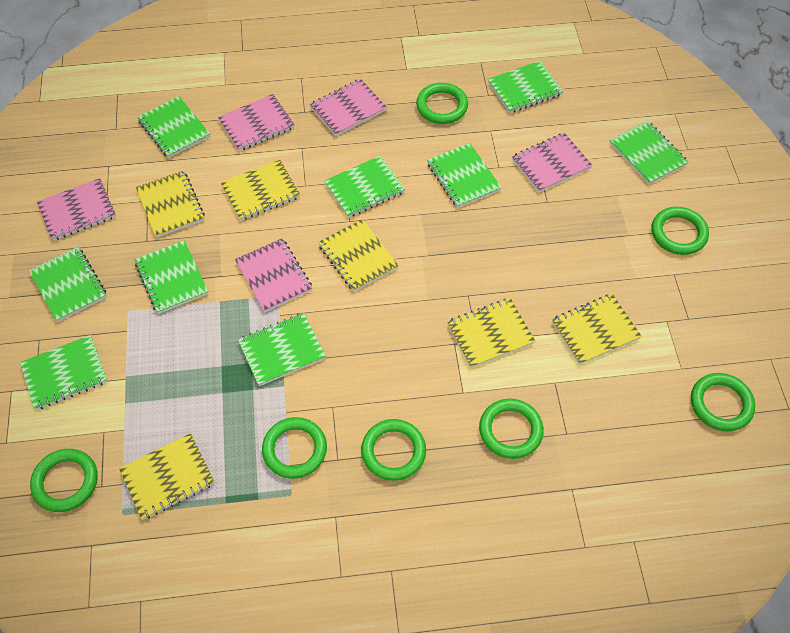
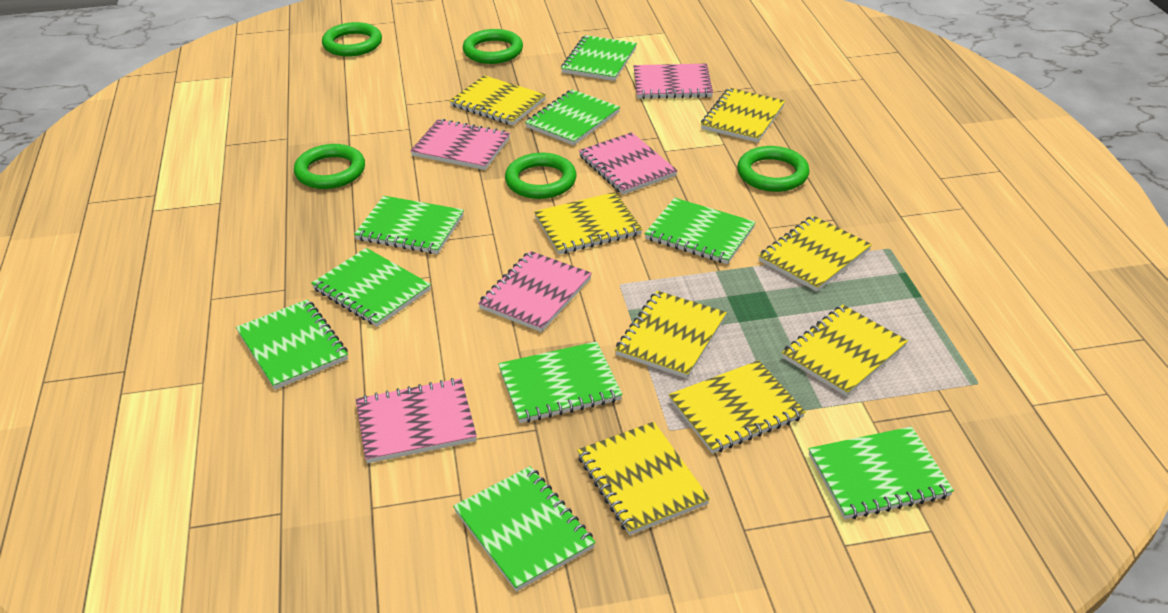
green ring: [30,449,98,512] [262,417,327,479] [361,419,426,481] [416,83,468,124] [479,399,544,459] [652,207,709,255] [691,373,755,431] = 7 -> [294,144,365,189] [322,22,382,57] [463,29,523,64] [505,153,577,199] [737,146,810,192] = 5
yellow notebook: [119,433,215,520] [136,171,205,238] [221,160,300,221] [318,219,399,292] [447,298,535,368] [552,294,642,365] = 6 -> [449,75,546,126] [534,192,642,255] [577,422,710,535] [615,291,727,378] [669,360,806,454] [701,88,785,143] [758,215,872,291] [782,305,908,396] = 8

